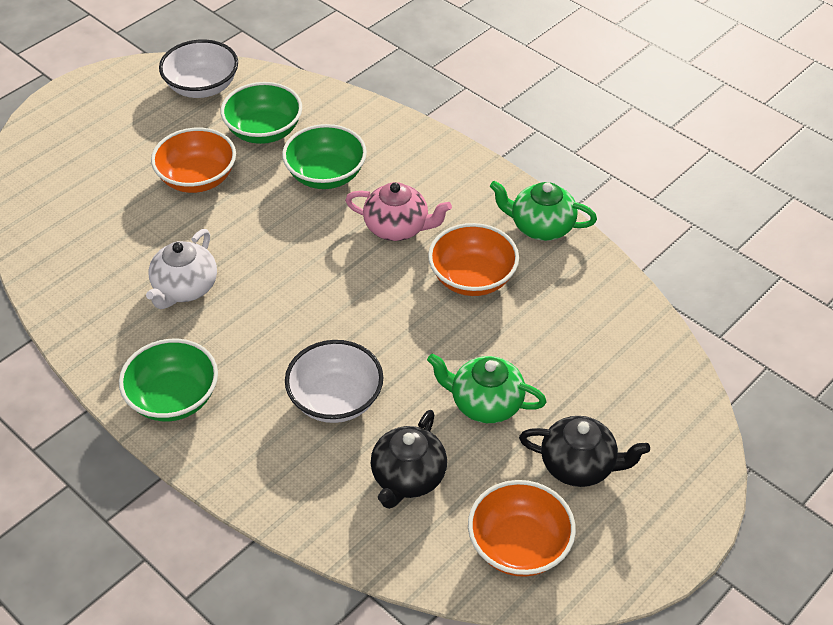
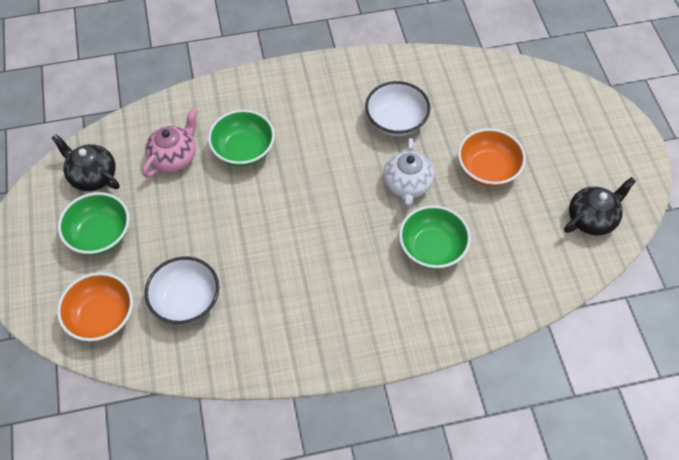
green teapot: [427,353,547,423] [490,181,597,241] = 2 -> none = 0
orange bowl: [151,128,236,193] [428,223,519,296] [468,480,576,577] = 3 -> [57,272,133,342] [458,128,526,187] = 2

